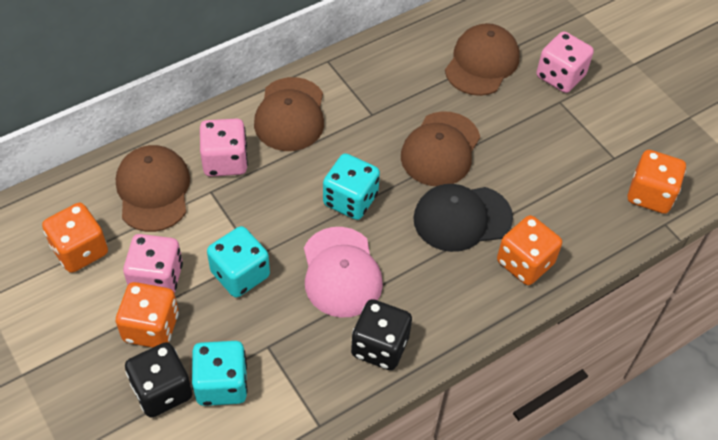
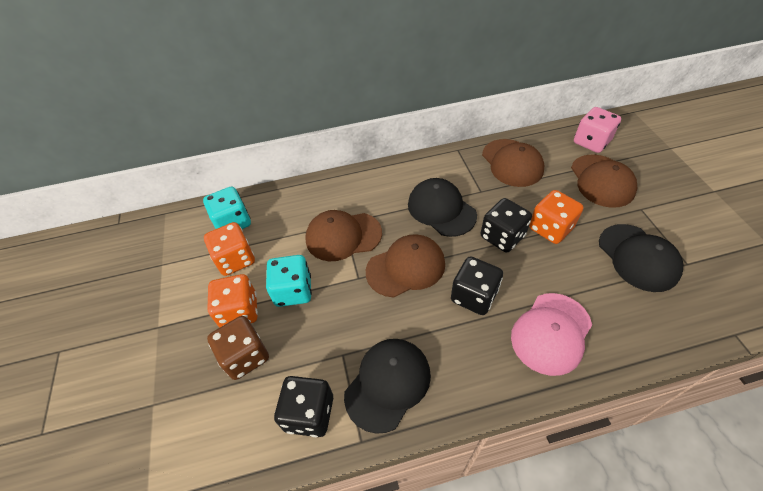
black cap: [413,184,513,252] = 1 -> [344,339,431,434] [408,178,477,237] [599,224,683,292] = 3
black dice: [125,342,192,418] [351,299,412,370] = 2 -> [274,376,333,437] [451,256,503,315] [481,198,532,252] = 3
brown dice: none = 0 -> [207,316,269,380] = 1
orange dice: [42,203,108,273] [116,282,179,348] [497,215,562,285] [628,150,686,214] = 4 -> [204,222,255,276] [208,274,258,328] [529,190,583,244] = 3
pink dice: [123,234,183,293] [200,119,248,177] [536,31,594,93] = 3 -> [574,107,621,153] = 1
turquoise dice: [192,341,248,406] [207,226,270,297] [323,153,380,220] = 3 -> [203,187,251,229] [266,255,312,307] = 2

